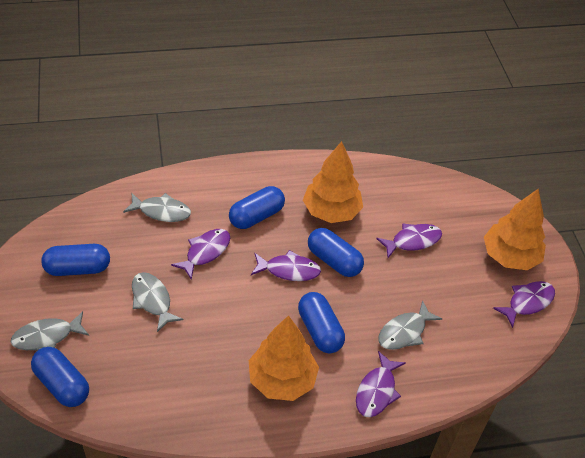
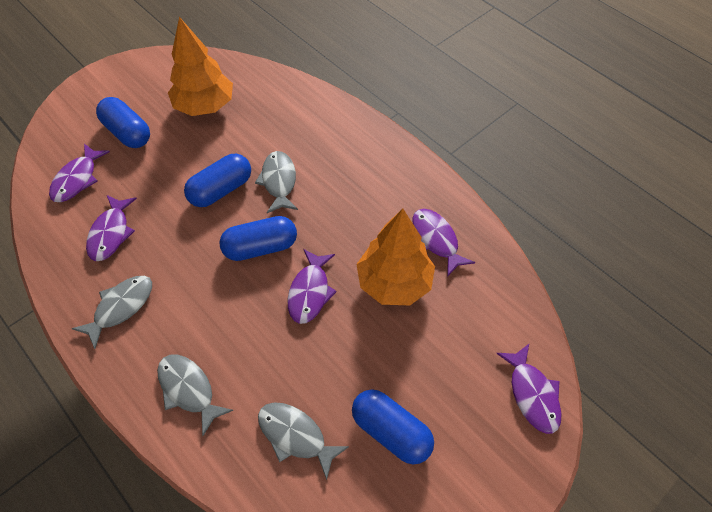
blue capsule: [31,347,89,407] [41,244,110,276] [229,186,285,229] [298,292,345,353] [308,228,364,277] = 5 -> [96,97,150,148] [184,154,251,207] [219,216,297,261] [352,389,434,464] = 4
orange tree: [249,315,319,401] [303,141,363,223] [484,189,546,270] = 3 -> [168,17,233,116] [357,209,435,305] = 2

